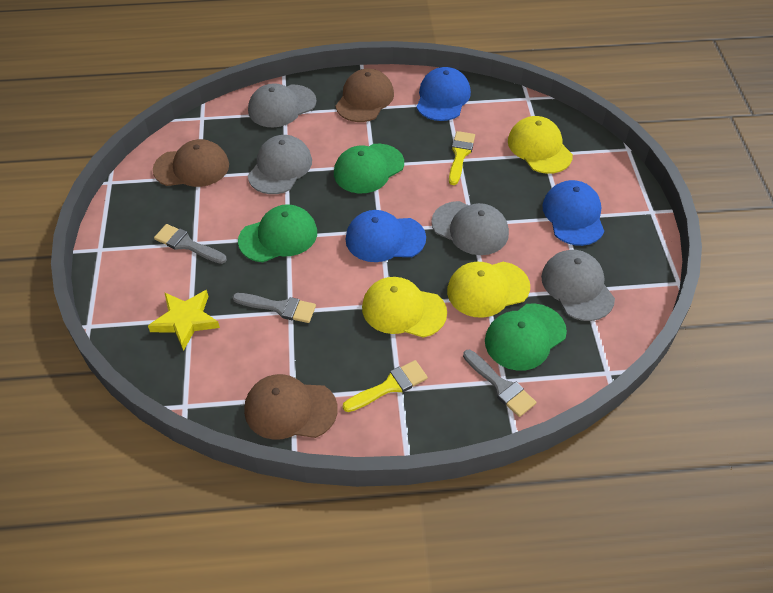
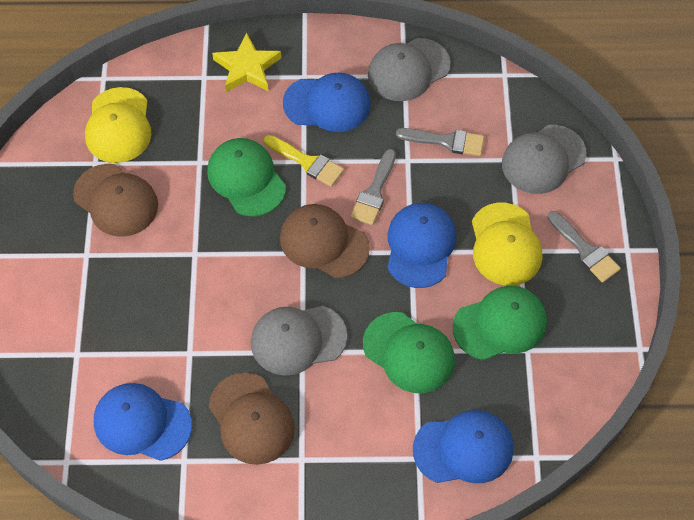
blue cap: [345,210,426,262] [416,67,471,121] [542,180,604,246] = 3 -> [94,383,192,461] [283,73,371,132] [387,203,456,288] [413,410,514,483] = 4
grey cap: [248,83,317,127] [248,135,312,194] [431,201,509,255] [541,250,615,321] = 4 -> [251,306,347,376] [368,38,451,101] [502,125,587,194] = 3
yellow brush: [343,360,428,412] [449,131,475,185] = 2 -> [264,135,344,187] = 1
yellow cap: [362,277,447,338] [447,262,530,318] [508,116,573,174] = 3 -> [85,87,151,163] [472,203,542,286] = 2

